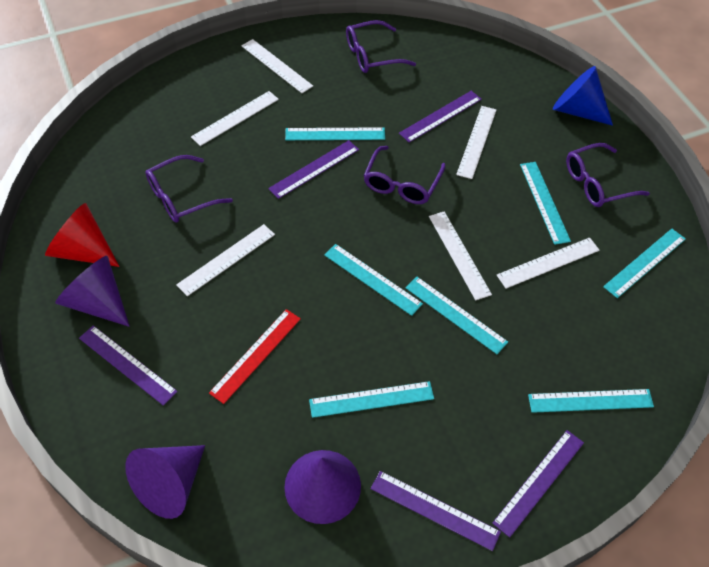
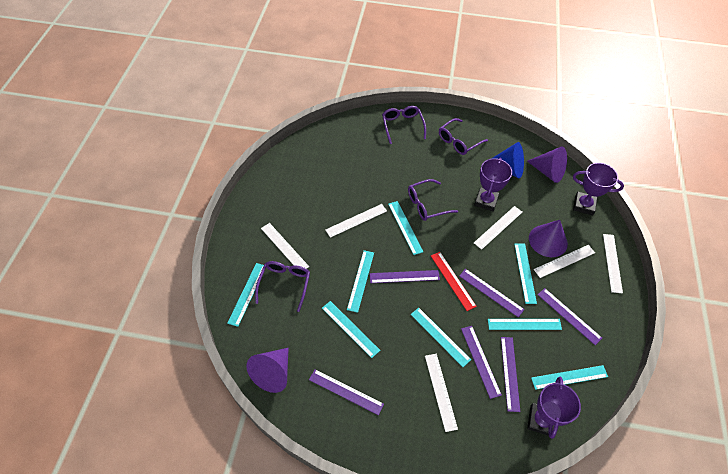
purple ruler: [79,325,178,406] [268,140,359,199] [371,471,501,551] [399,91,482,143] [492,430,584,538] = 5 -> [309,369,384,415] [370,270,440,283] [459,269,525,317] [461,326,502,399] [501,337,520,412] [538,288,602,345] = 6
purple trophy: none = 0 -> [474,158,512,211] [527,377,581,439] [573,163,624,215] = 3
red cone: [45,203,120,267] = 1 -> none = 0
turquoise ruler: [285,127,385,140] [309,381,434,418] [324,244,423,316] [406,277,508,354] [520,162,571,245] [528,389,654,413] [603,229,686,298] = 7 -> [227,263,264,327] [322,301,380,358] [347,250,374,313] [388,201,423,255] [410,308,471,367] [488,319,562,330] [514,244,537,304] [531,365,608,390] = 8

